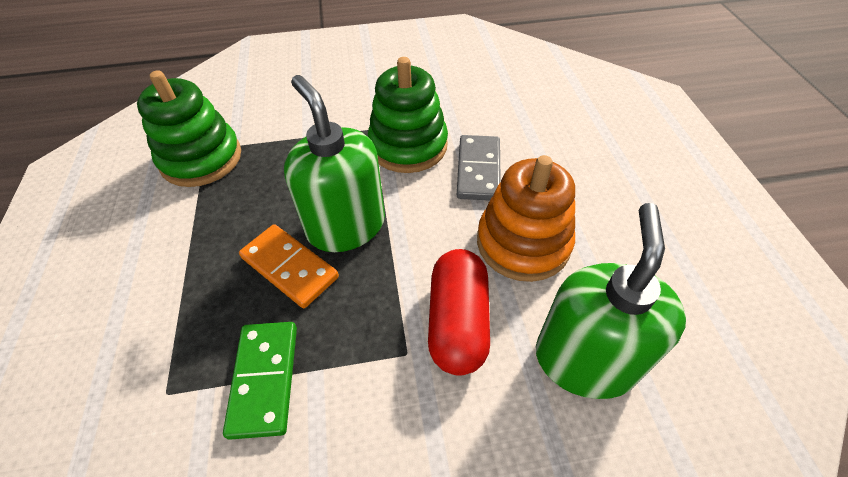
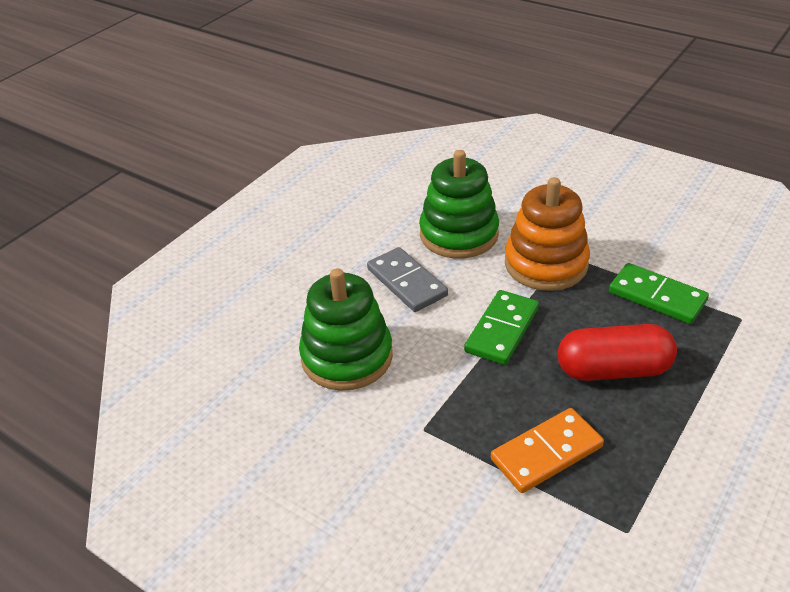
green domino: [223,322,297,440] = 1 -> [464,290,539,365] [609,263,709,324] = 2
green soap dispenser: [284,75,385,252] [536,203,686,399] = 2 -> none = 0

